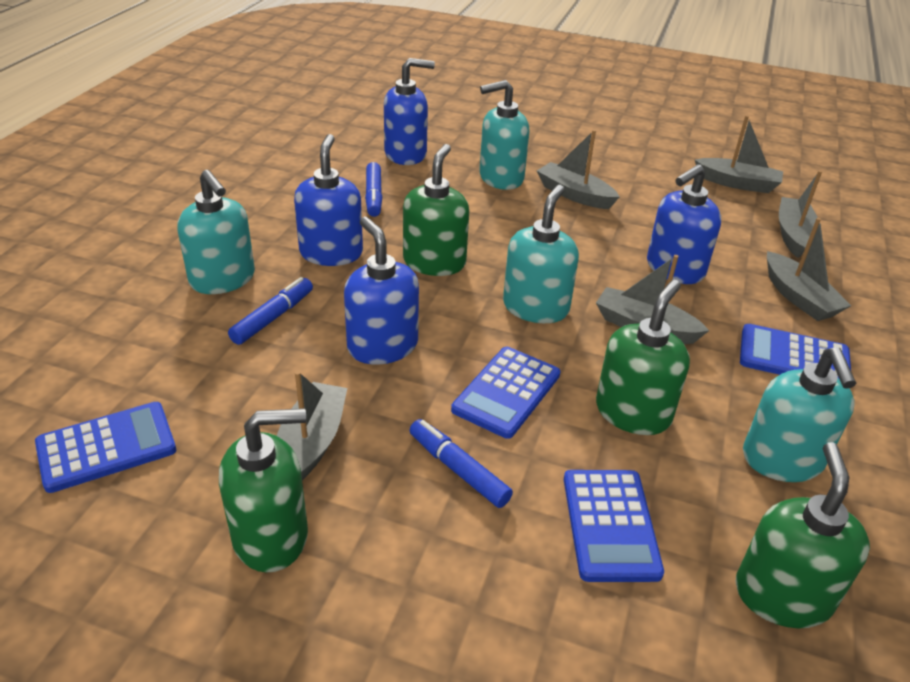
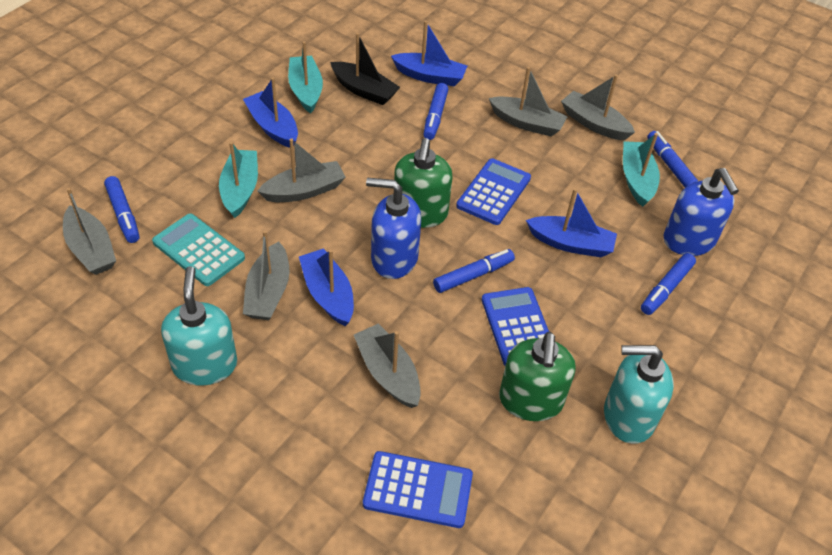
black boat: none = 0 -> [330,33,400,105] = 1
blue boat: none = 0 -> [243,77,298,148] [299,248,354,326] [391,21,467,87] [526,188,617,257] = 4
blue calculator: [35,402,176,493] [451,347,560,439] [564,470,664,582] [740,324,851,379] = 4 -> [363,451,473,528] [456,158,531,225] [482,287,549,366] = 3
blue marker: [228,277,313,345] [365,162,382,217] [409,419,513,508] = 3 -> [104,176,139,243] [423,83,449,140] [433,249,515,293] [641,253,696,315] [647,131,698,188] = 5
blue soap dispenser: [294,134,363,266] [344,217,419,365] [384,58,435,165] [647,164,721,284] = 4 -> [366,178,421,279] [663,168,739,256] = 2
green soap dispenser: [219,408,308,573] [403,144,469,276] [596,280,690,435] [736,442,870,628] = 4 -> [394,138,452,228] [499,332,576,421] = 2
turquoise boat: none = 0 -> [219,142,258,218] [288,41,323,114] [623,133,660,207] = 3
turquoise calculator: none = 0 -> [152,213,245,286] = 1
turquoise soap dispenser: [178,170,255,294] [479,80,529,190] [503,185,579,323] [743,347,856,482] = 4 -> [161,266,237,385] [604,345,674,444] = 2

